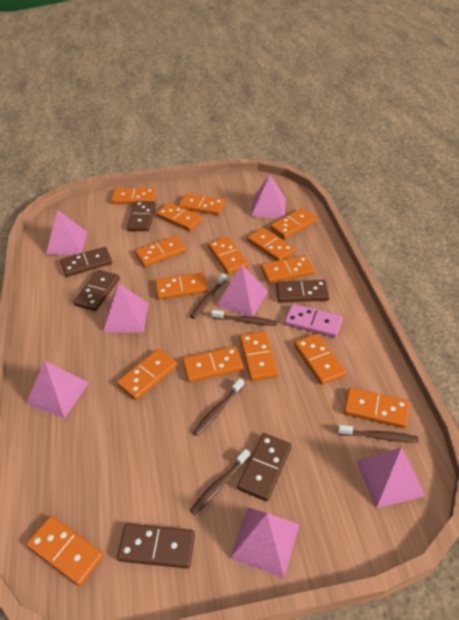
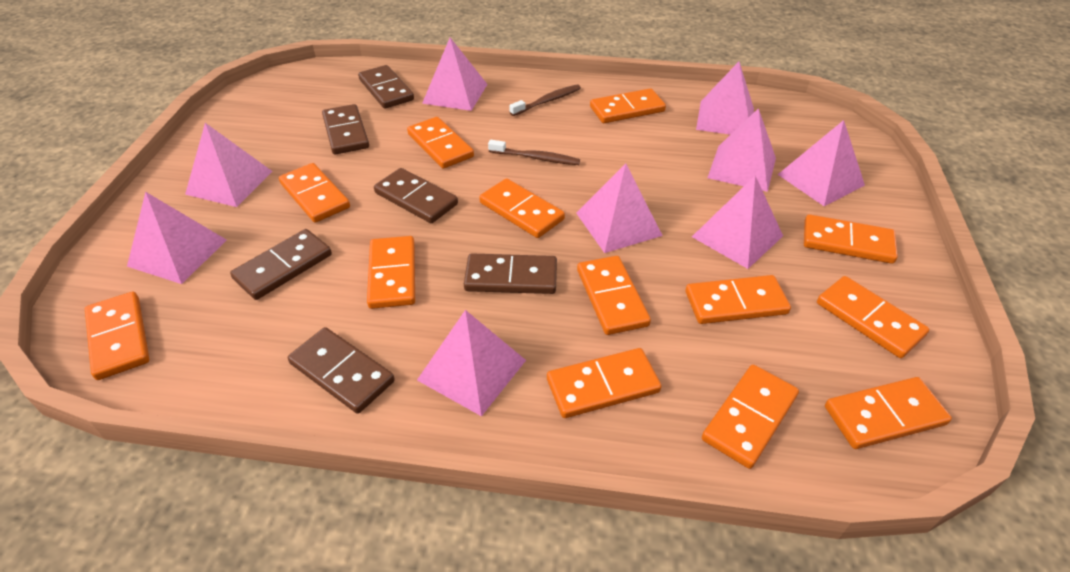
brown toothbrush: [189,449,250,515] [190,273,227,319] [193,378,244,436] [211,310,277,326] [338,425,419,443] = 5 -> [488,140,580,165] [509,84,581,116] = 2
orange domino: [26,516,104,586] [111,188,156,204] [117,349,177,400] [135,236,186,267] [155,273,208,300] [156,202,203,231] [178,194,225,215] [182,346,244,382] [208,237,249,274] [240,331,278,381] [247,228,295,261] [261,255,314,283] [270,208,317,239] [294,333,346,385] [344,387,409,428] = 15 -> [85,292,149,380] [279,163,350,223] [367,236,415,309] [407,117,474,169] [479,178,565,238] [547,348,662,418] [577,256,651,335] [590,88,666,123] [686,275,791,324] [702,365,799,469] [804,214,898,264] [817,276,929,358] [825,377,952,449] = 13
pink domino: [285,304,343,338] = 1 -> none = 0
pink pyramid: [26,360,89,418] [46,210,88,255] [103,284,149,332] [216,265,268,317] [230,507,299,578] [251,174,286,218] [356,447,425,508] = 7 -> [127,192,227,284] [185,123,273,207] [417,310,526,416] [422,38,487,111] [576,164,663,253] [692,176,783,269] [696,62,754,135] [707,108,776,192] [777,120,865,206] = 9

